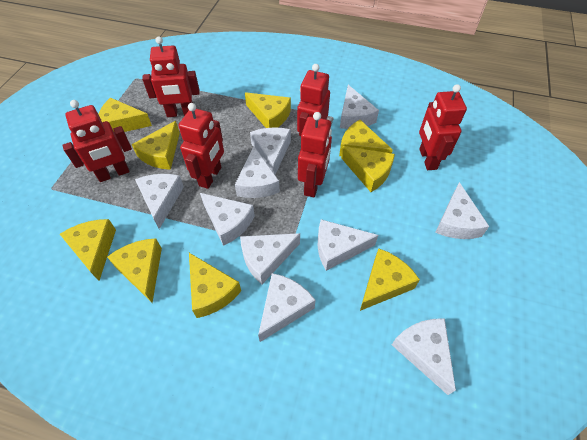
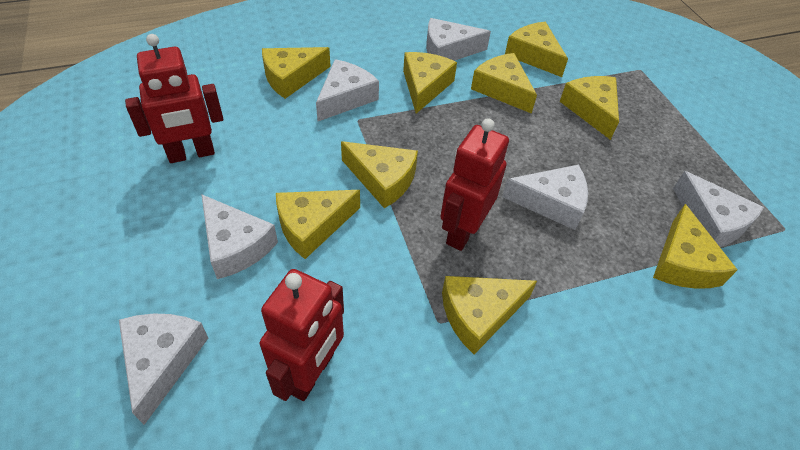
red robot: [62,100,132,182] [142,37,200,117] [179,103,224,189] [297,64,330,136] [298,112,332,197] [419,84,467,170] = 6 -> [125,34,224,163] [260,269,344,401] [440,118,509,251] = 3
white cheese: [135,174,184,229] [200,193,255,246] [235,146,280,198] [240,233,300,284] [250,127,291,175] [258,273,316,342] [318,219,378,271] [340,85,379,129] [392,318,456,395] [435,182,489,239] = 10 -> [119,314,208,425] [201,194,278,279] [316,59,379,121] [426,18,491,61] [502,165,588,230] [673,171,764,247] = 6

